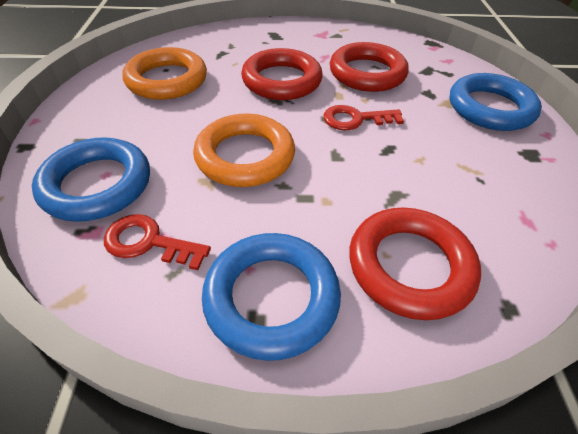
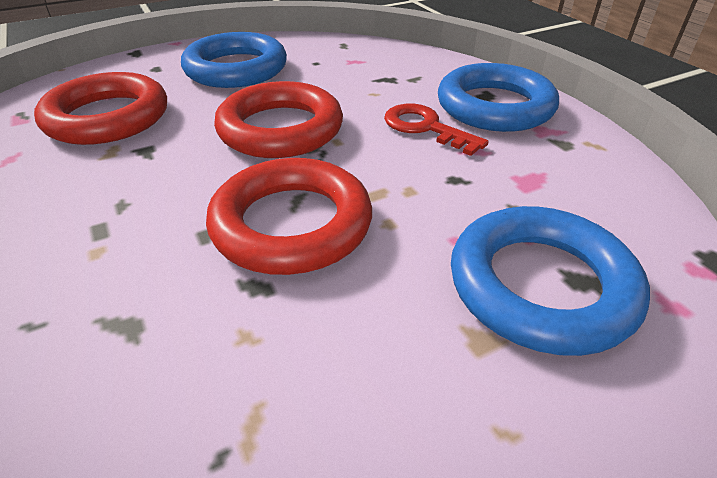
orange ring: [122,47,207,100] [193,114,295,187] = 2 -> none = 0
red key: [104,214,211,270] [324,105,404,131] = 2 -> [384,103,489,156] = 1

